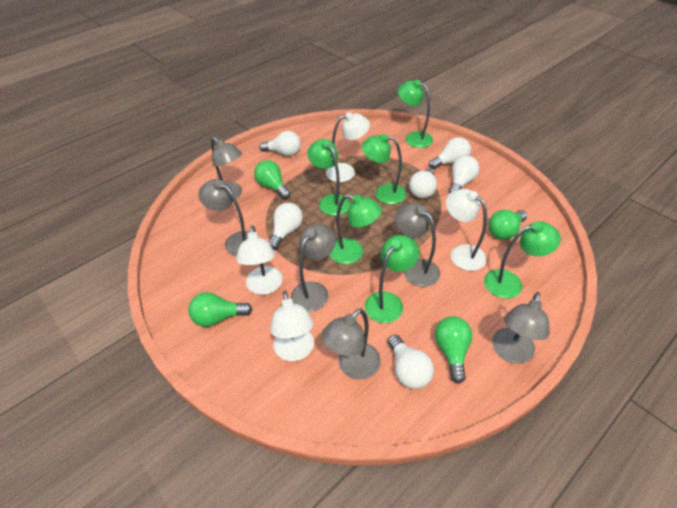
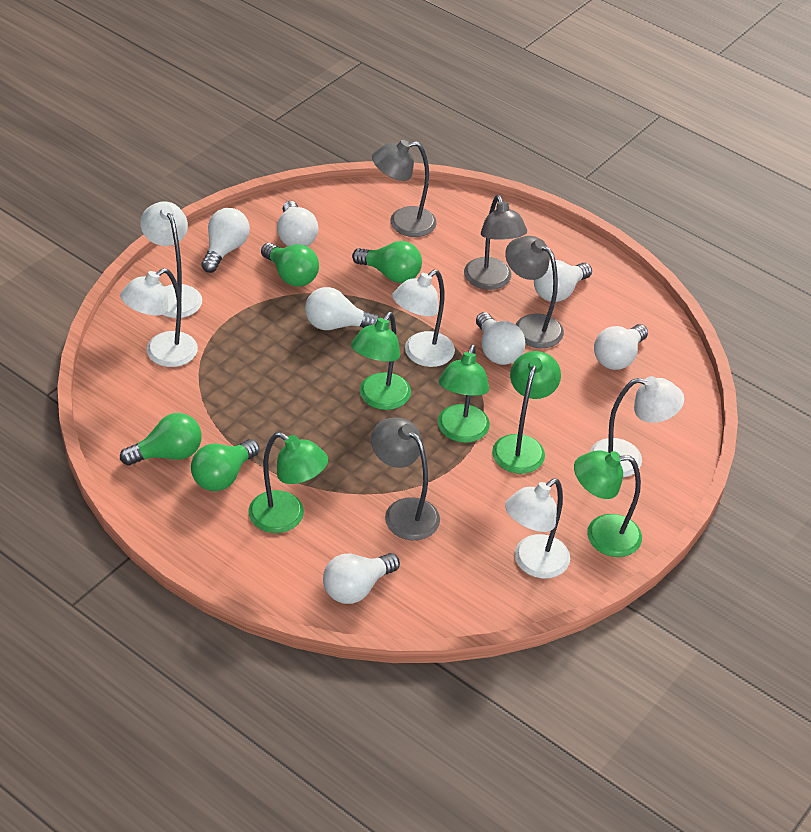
green lamp: [307,139,351,216] [329,194,382,264] [361,134,406,204] [365,235,419,323] [398,80,433,148] [484,221,561,299] = 6 -> [248,432,328,533] [351,312,411,410] [438,344,490,443] [492,351,561,474] [574,450,642,557] = 5
grey lamp: [198,179,249,256] [211,137,242,199] [291,224,336,312] [321,308,380,380] [395,203,440,287] [492,292,550,364] = 6 -> [371,418,440,540] [372,140,437,237] [464,195,527,290] [505,236,564,348] = 4
white lamp: [236,225,282,295] [270,291,314,361] [326,112,370,182] [446,189,487,271] = 4 -> [120,268,198,367] [140,201,202,318] [392,270,455,367] [505,478,570,579] [590,376,684,477] = 5
white light bulb: [259,131,301,156] [268,203,303,250] [388,335,434,389] [409,168,437,198] [429,137,471,169] [449,155,479,194] = 6 -> [201,208,250,273] [277,201,318,246] [305,287,380,330] [323,553,400,604] [476,312,525,365] [534,260,592,302] [594,324,648,370] = 7

